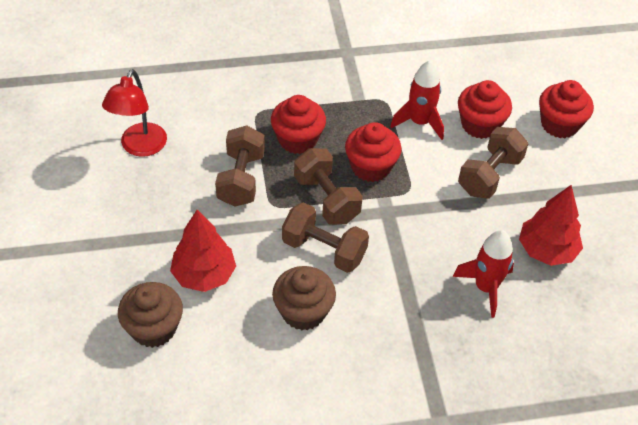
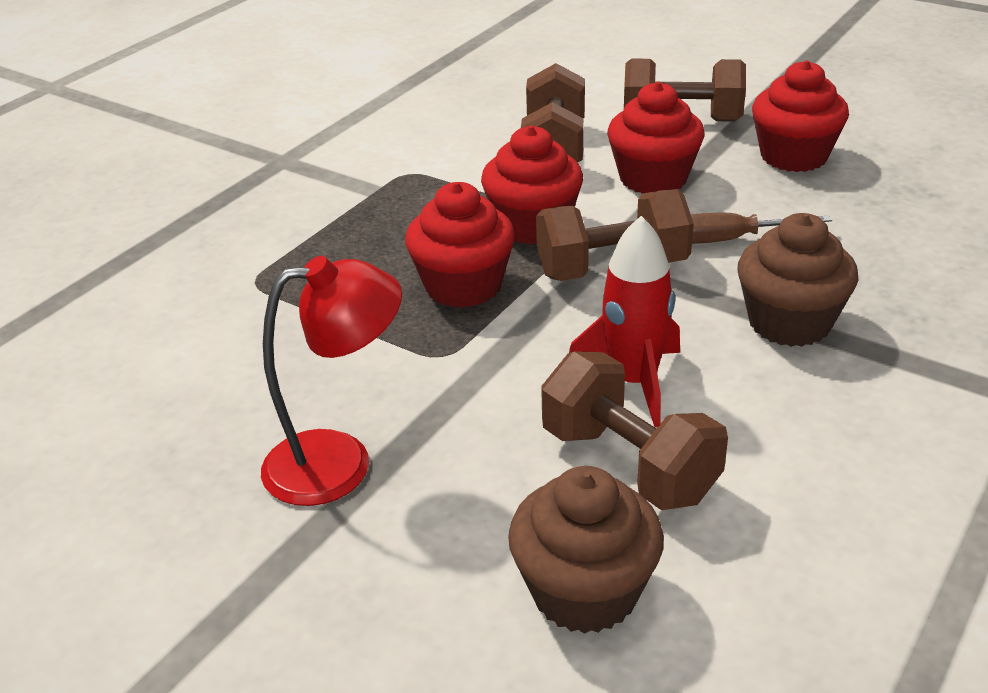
brown screwdriver: none = 0 -> [691,213,832,244] = 1
red rocket: [390,61,444,140] [453,230,514,318] = 2 -> [569,216,680,427] = 1
red tree: [170,210,236,292] [519,185,583,266] = 2 -> none = 0

